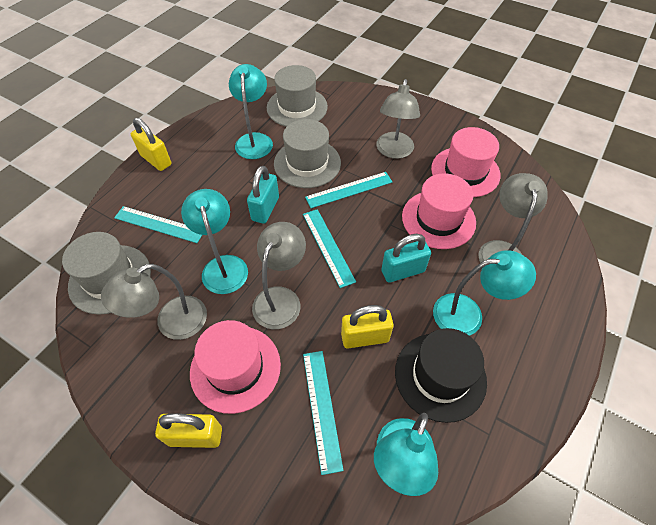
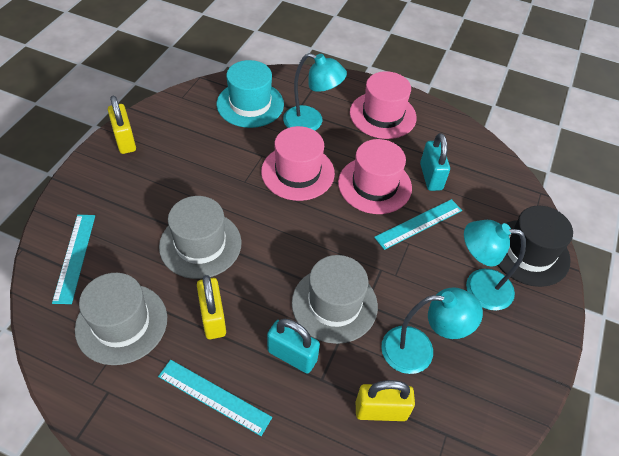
grey lamp: [101,264,207,340] [252,222,306,329] [376,79,420,159] [478,173,548,263] = 4 -> none = 0
turquoise hat: none = 0 -> [217,60,284,128] = 1
turquoise lamp: [181,189,248,294] [229,64,273,159] [374,413,438,496] [433,250,536,336] = 4 -> [283,53,347,130] [381,287,483,374] [464,220,526,311] = 3
turquoise ruler: [114,206,202,243] [303,209,356,288] [303,351,344,475] [305,172,392,208] = 4 -> [52,215,95,304] [158,360,272,436] [374,199,462,250] = 3

